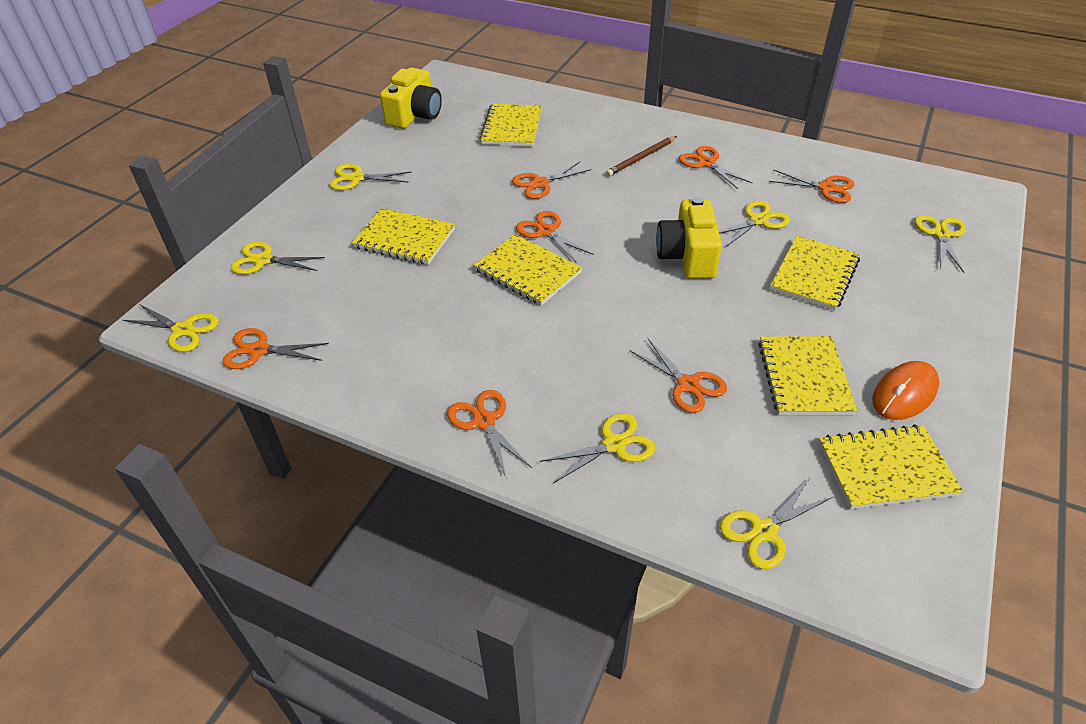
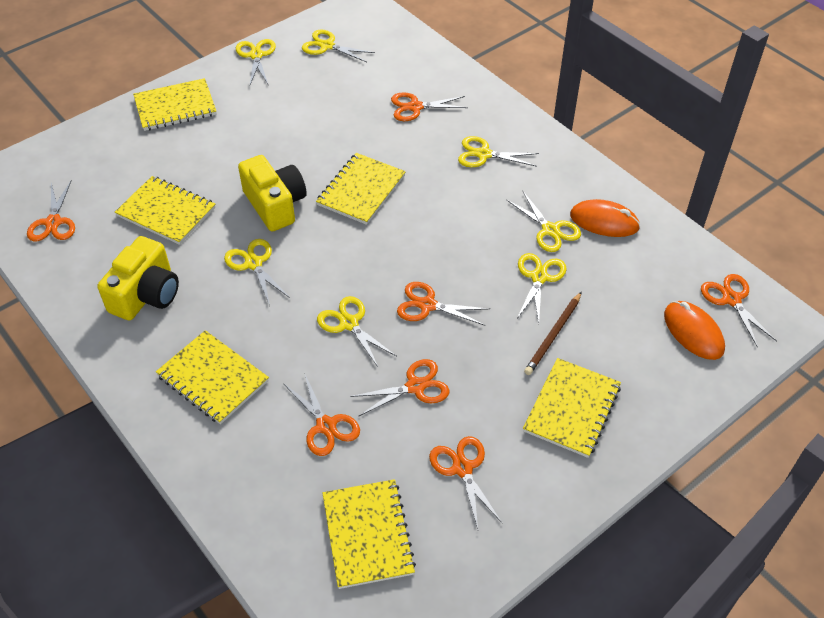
orange mouse: [872,361,939,420] = 1 -> [570,199,640,237] [664,301,725,360] = 2

